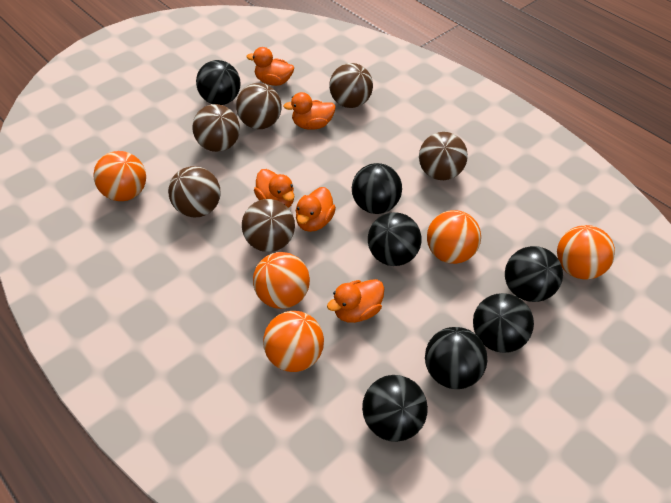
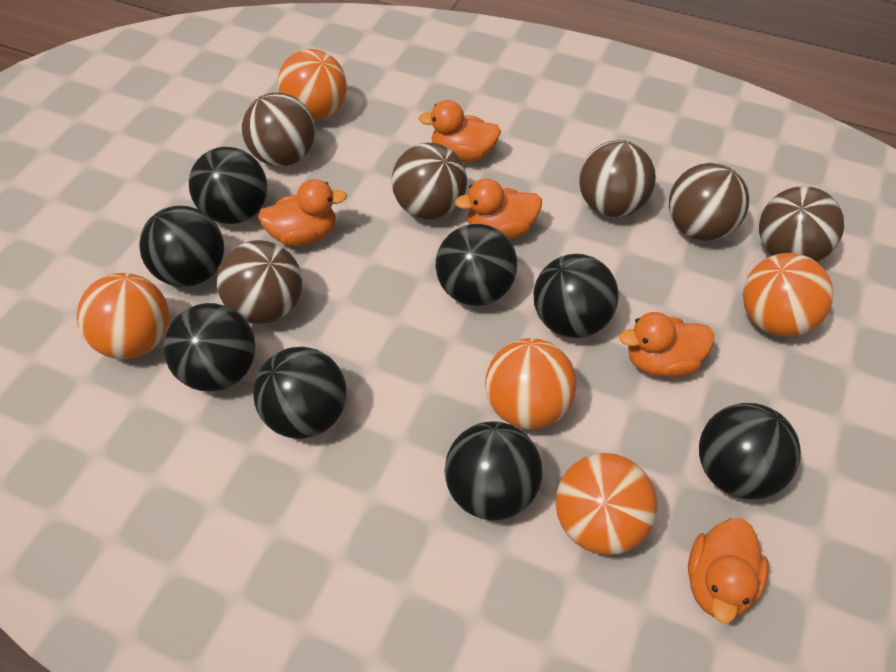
black ball: [196,60,240,105] [352,163,402,214] [362,375,428,442] [368,212,422,266] [425,327,487,389] [473,293,534,353] [505,246,563,302] = 7 -> [139,206,224,287] [163,303,256,391] [189,147,267,224] [253,347,346,439] [436,224,517,306] [445,422,542,521] [534,254,619,338] [699,403,801,500] = 8

